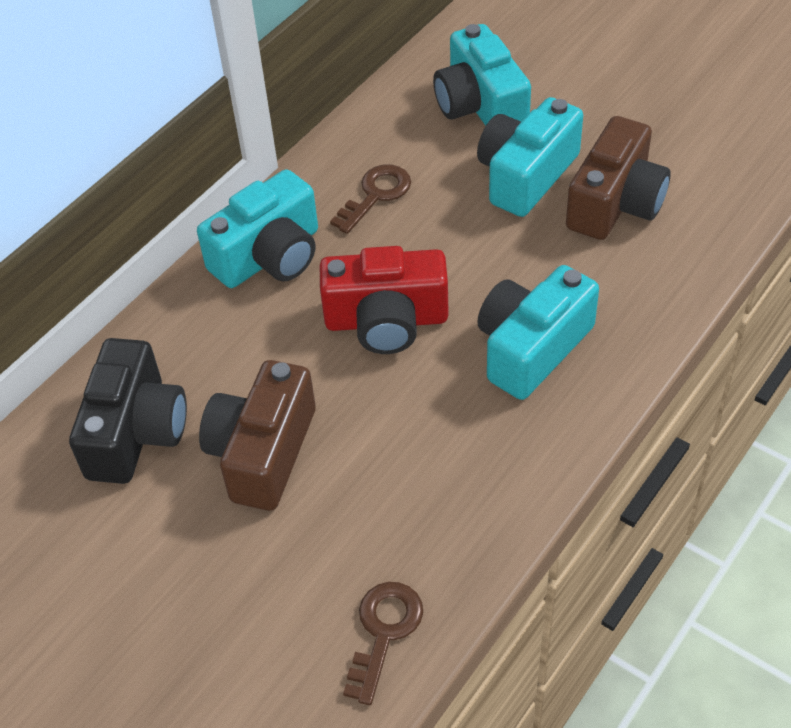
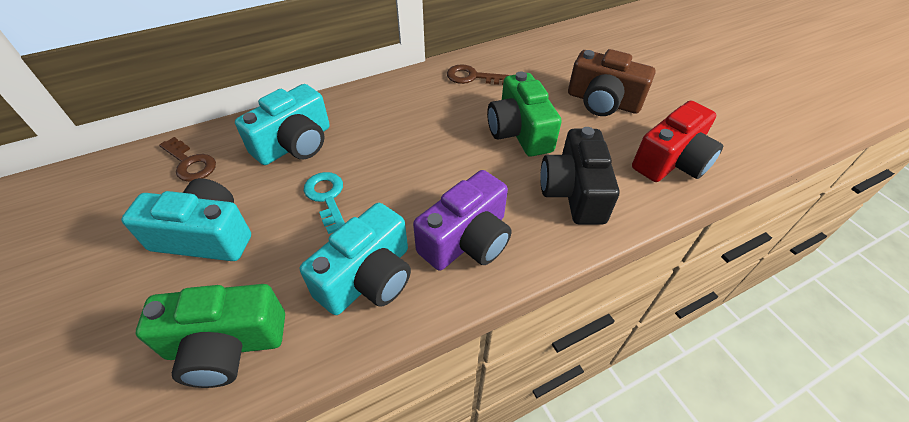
brown camera: [199,360,316,511] [566,116,671,240] = 2 -> [568,49,656,116] = 1
green camera: none = 0 -> [136,284,285,388] [487,72,562,157] = 2
purple camera: none = 0 -> [413,170,512,270] = 1
turquoise camera: [197,169,318,288] [433,24,531,126] [477,97,583,217] [477,265,599,400] = 4 -> [121,178,251,261] [235,84,330,165] [300,203,411,315] = 3
turquoise key: none = 0 -> [304,172,345,234] = 1

